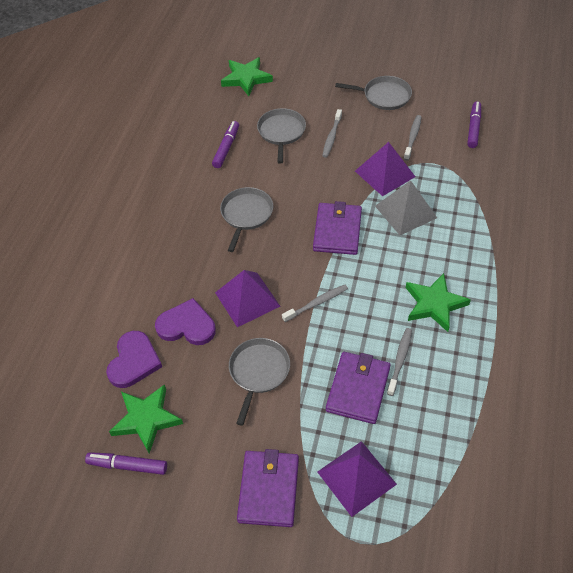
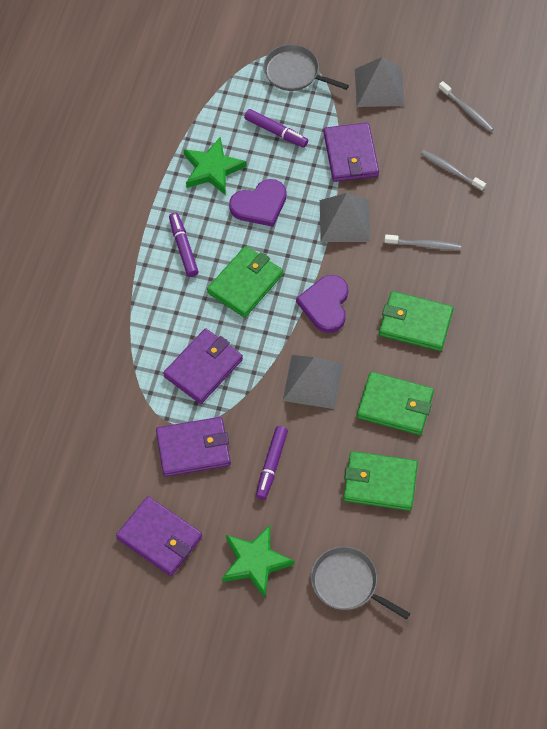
green star: [109,384,183,453] [221,57,273,96] [406,273,471,332] = 3 -> [183,137,247,195] [222,525,294,598] = 2
green wallet: none = 0 -> [207,246,283,318] [343,451,418,511] [357,372,434,435] [379,291,453,351] = 4
grey pan: [220,187,273,252] [229,338,290,426] [257,108,306,164] [335,76,412,110] = 4 -> [263,44,349,91] [311,546,410,619] = 2
grey pyramid: [375,180,437,235] = 1 -> [283,355,343,409] [320,193,371,242] [355,57,404,107] = 3
grey toothbrush: [282,285,348,322] [322,109,342,158] [387,328,412,396] [404,115,421,160] = 4 -> [384,234,461,250] [421,150,486,191] [439,81,494,132] = 3
purple pyramid: [215,270,280,327] [317,441,397,517] [355,142,416,196] = 3 -> none = 0
purple wallet: [237,449,299,527] [313,201,362,255] [326,352,391,424] = 3 -> [116,496,202,576] [156,417,231,477] [163,328,243,404] [324,123,379,182] = 4

